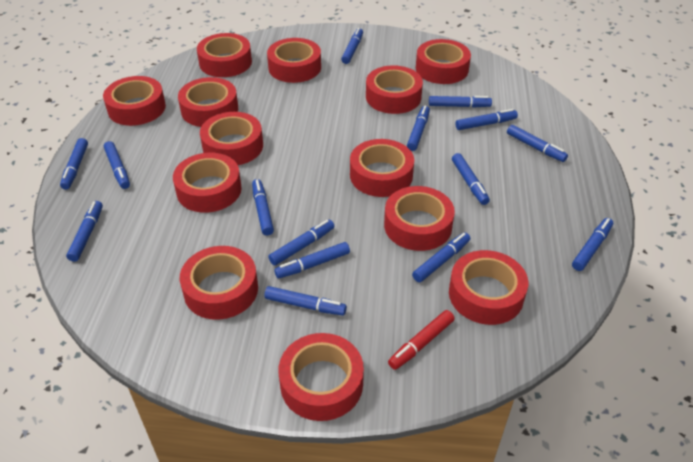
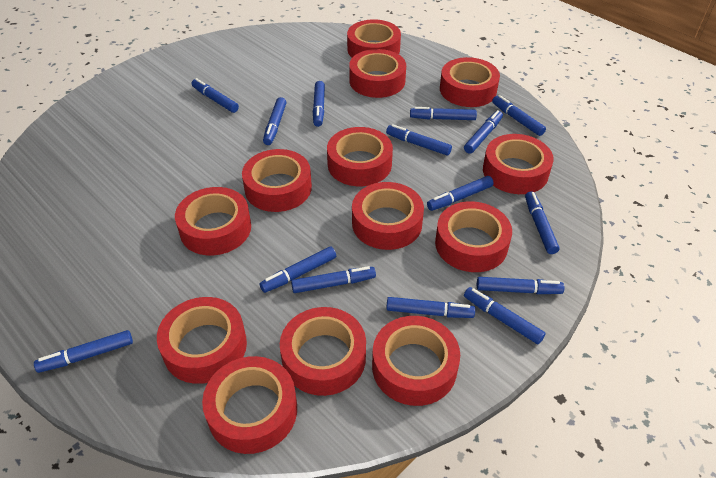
red marker: [388,310,455,370] = 1 -> none = 0

